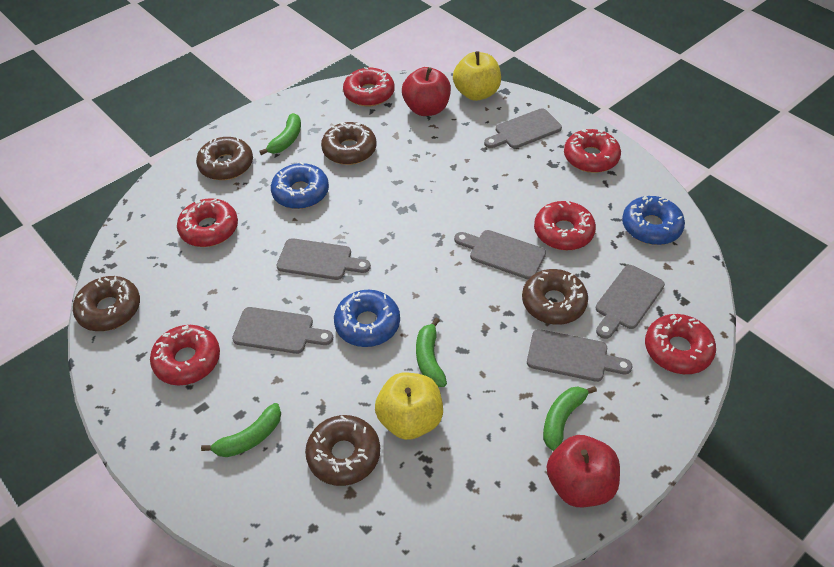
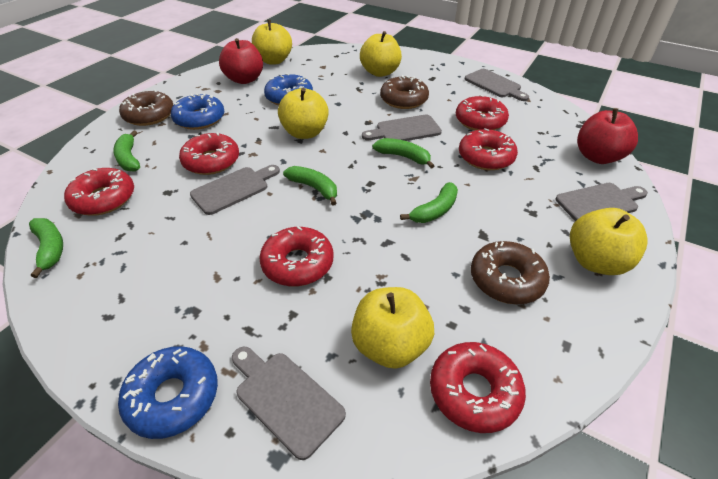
brown donut: [73,276,140,331] [196,137,253,180] [305,415,380,486] [321,122,376,165] [522,269,588,325] = 5 -> [119,90,173,126] [380,75,429,109] [471,241,550,304] = 3
green banana: [201,403,281,457] [259,113,301,155] [416,318,447,387] [543,386,597,451] = 4 -> [29,218,63,278] [113,131,140,172] [283,166,337,206] [372,138,434,169] [400,182,458,223] = 5
grey cutting board: [232,307,333,354] [276,238,371,280] [454,230,546,279] [484,108,562,149] [527,329,632,382] [596,265,665,339] = 6 -> [190,165,280,215] [232,347,346,460] [362,114,442,141] [465,69,529,101] [555,183,648,221] = 5
yellow apple: [375,373,443,440] [453,51,501,101] = 2 -> [252,20,292,65] [278,88,329,139] [351,287,434,369] [360,31,402,77] [570,208,648,275] = 5

